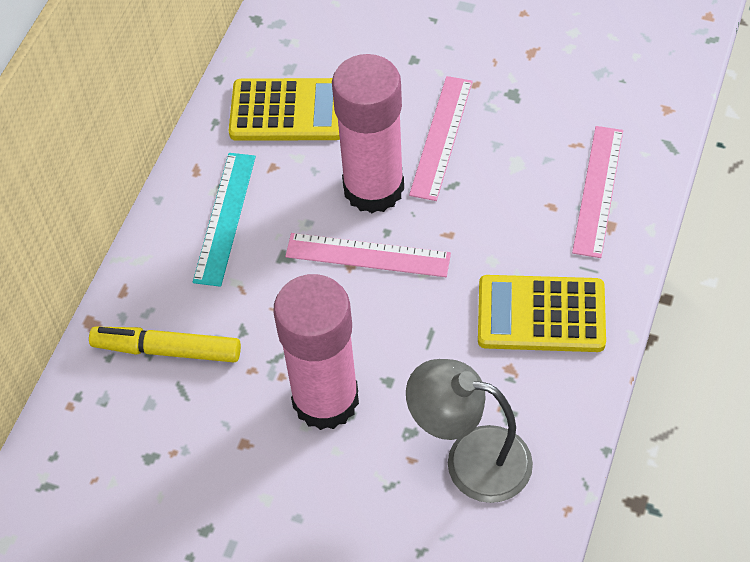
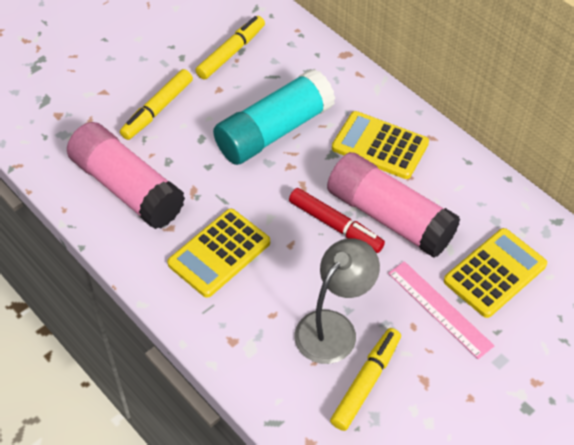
pink ruler: [285,233,451,277] [409,76,473,201] [572,126,623,258] = 3 -> [388,261,494,359] = 1
red marker: none = 0 -> [289,188,385,253] = 1
turquoise glue stick: none = 0 -> [213,69,335,165] = 1
turquoise ruler: [193,153,256,287] = 1 -> none = 0
yellow calculator: [229,78,340,141] [478,275,606,352] = 2 -> [167,209,270,298] [332,111,429,179] [444,228,547,318] = 3
yellow marker: [89,327,241,362] = 1 -> [120,69,193,140] [195,16,265,80] [330,328,401,431] = 3

